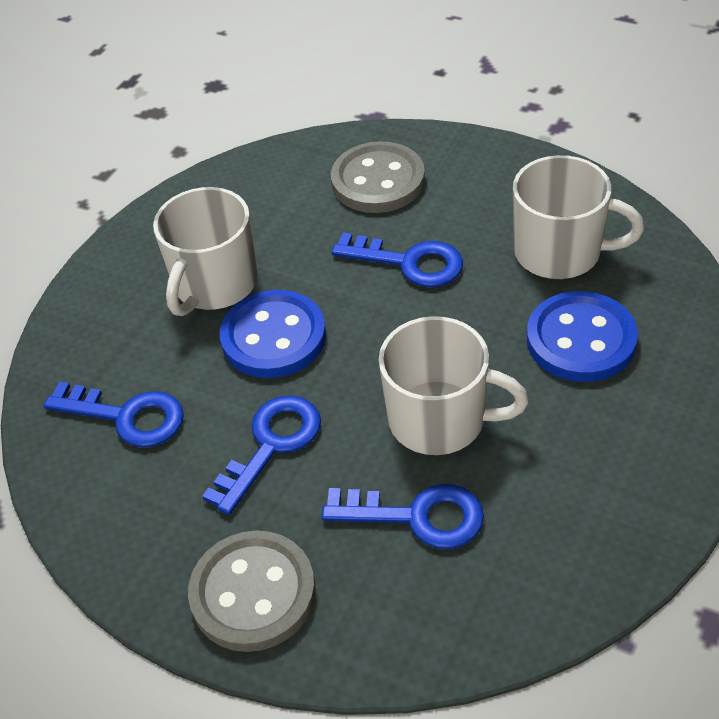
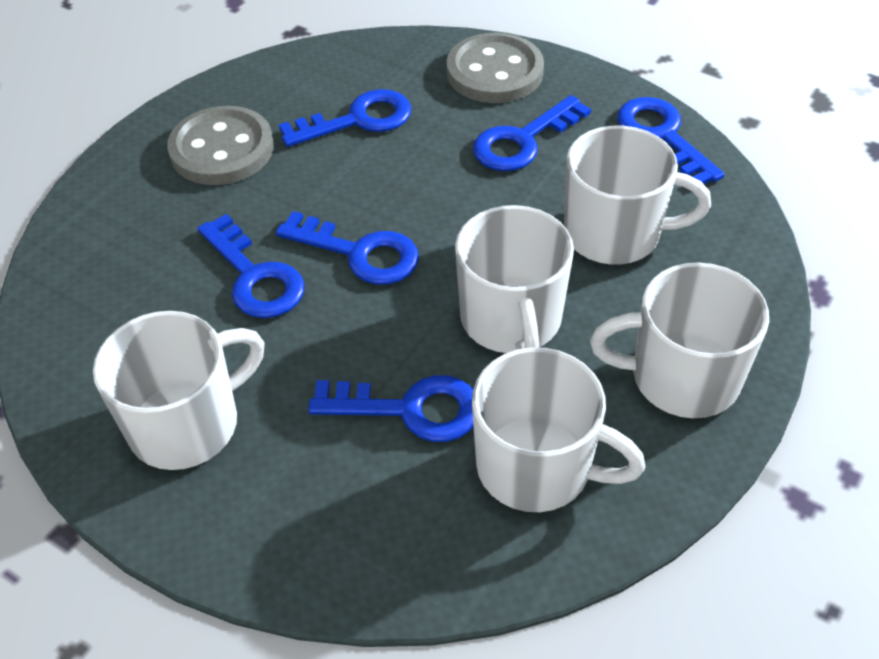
blue button: [220,290,326,378] [527,291,638,382] = 2 -> none = 0
blue key: [44,382,184,448] [202,395,321,515] [322,484,484,549] [332,232,463,287] = 4 -> [197,214,305,318] [276,211,419,285] [279,89,412,147] [308,375,473,442] [473,95,591,171] [617,97,725,184] = 6
white mug: [153,187,258,316] [378,316,529,455] [513,155,644,279] = 3 -> [93,311,265,470] [455,205,574,353] [472,347,646,512] [564,126,711,264] [590,262,769,418] = 5

